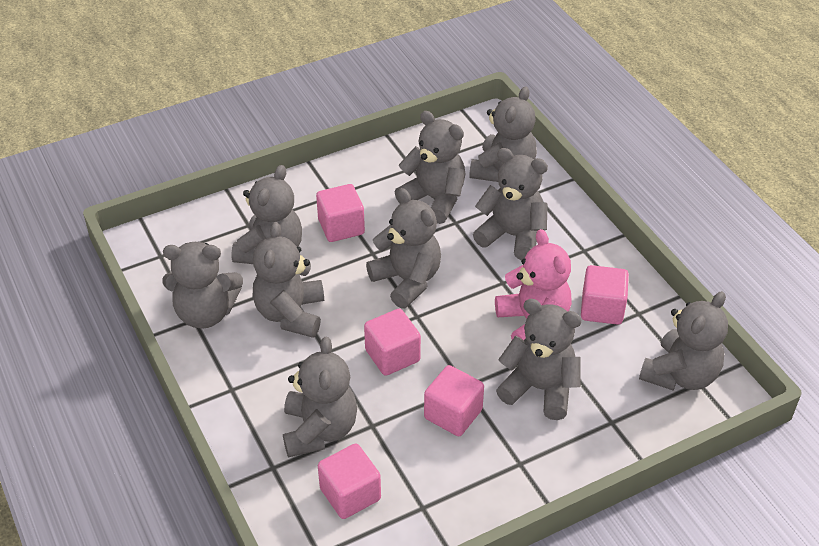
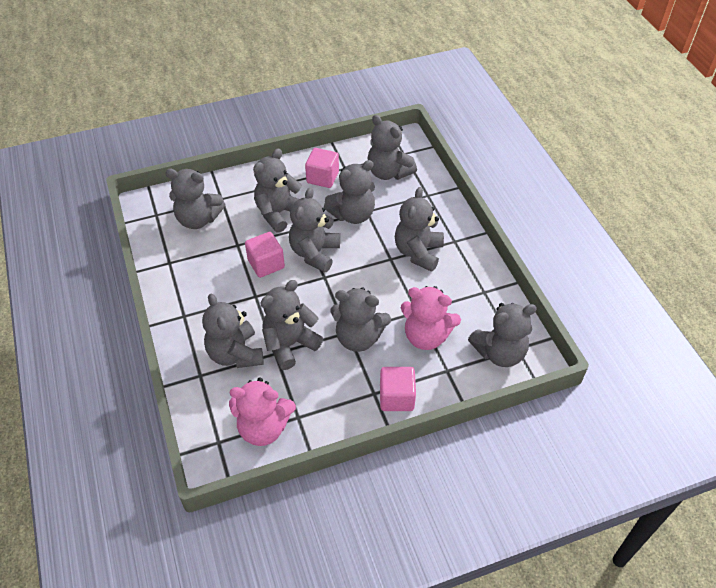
pink cube: [316,184,365,242] [318,444,381,519] [364,309,421,376] [424,365,484,436] [581,265,629,325] = 5 -> [245,232,285,278] [305,148,339,188] [380,367,416,411] = 3
pink teddy bear: [495,229,572,340] = 1 -> [229,377,296,446] [401,286,461,350] = 2

